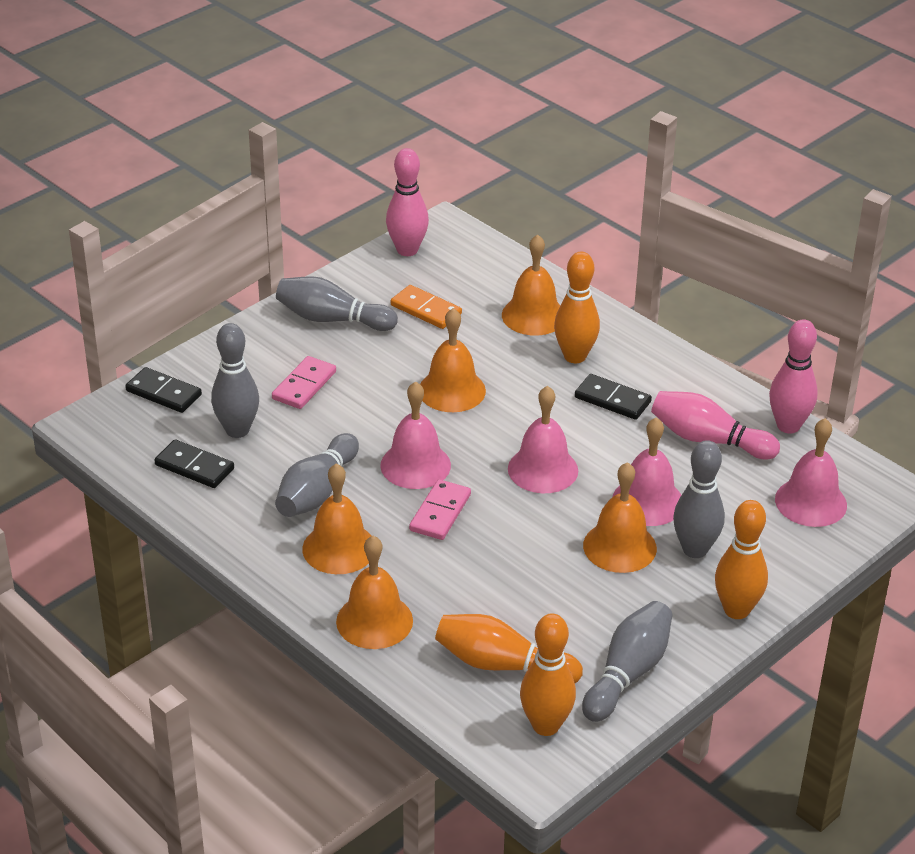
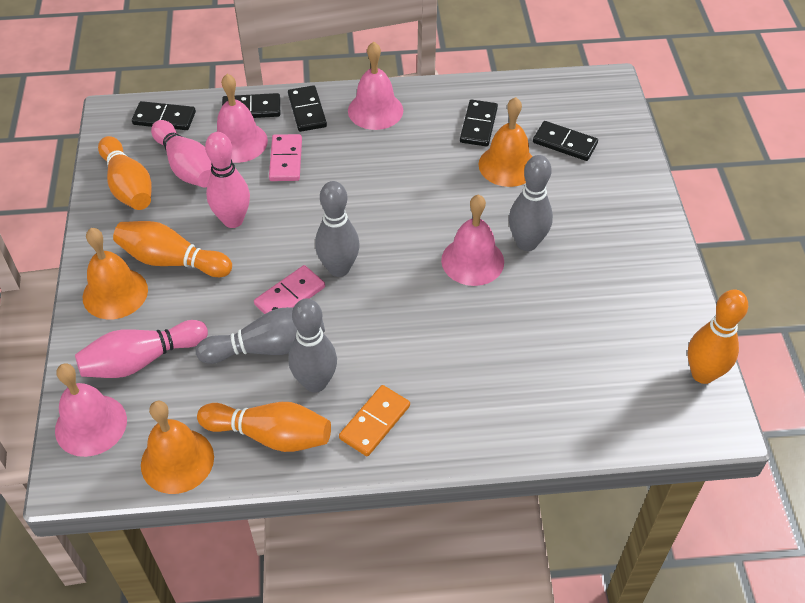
black domino: [125,367,202,413] [155,439,234,488] [575,374,652,420] = 3 -> [132,101,196,130] [222,93,280,118] [288,85,327,132] [460,100,498,146] [533,121,598,161] = 5
grey bowling pin: [211,323,259,438] [275,433,359,517] [276,276,398,331] [582,601,672,722] [673,440,725,558] = 5 -> [196,307,325,364] [288,299,337,393] [315,181,360,277] [509,155,553,251] = 4
orange bell: [302,463,371,574] [336,536,413,649] [420,308,486,412] [502,234,560,335] [583,462,657,573] = 5 -> [83,228,148,319] [141,401,214,494] [479,97,533,187] = 3

